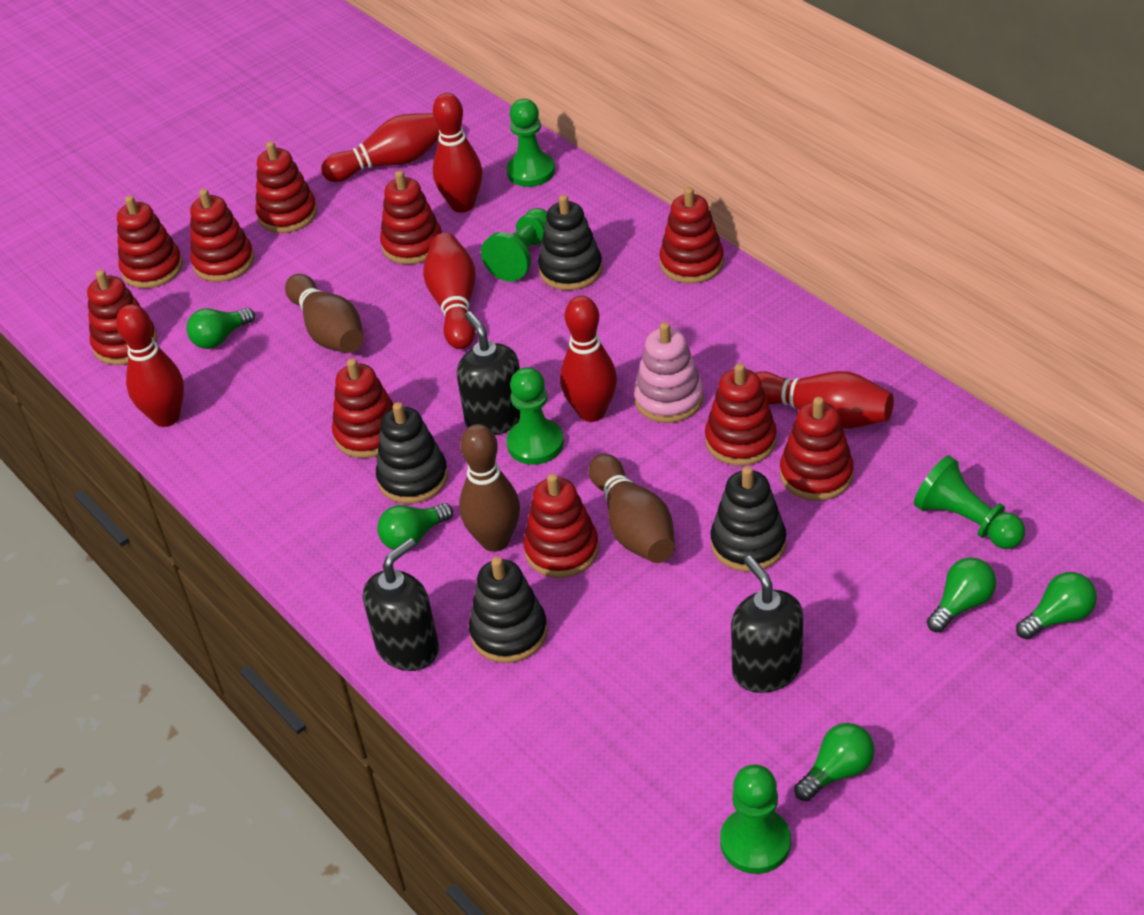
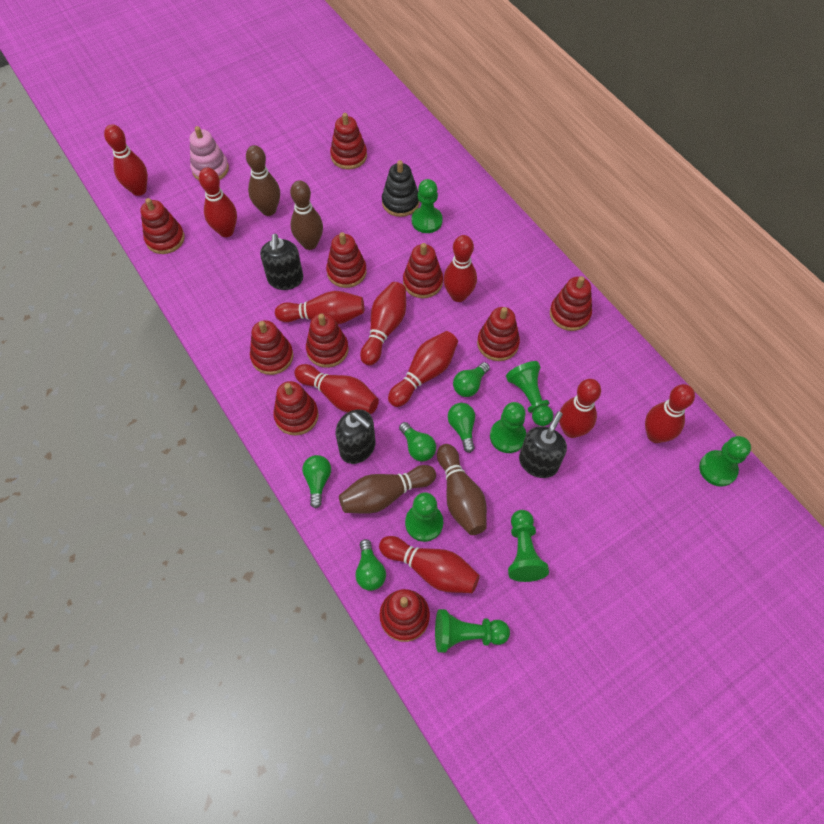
black stacking toy: [376,402,448,504] [469,557,548,663] [538,195,603,291] [710,466,786,572] = 4 -> [382,160,420,217] = 1
brown bowling pin: [285,274,363,353] [459,424,520,552] [588,454,675,563] = 3 -> [246,145,280,216] [290,180,323,250] [339,465,436,514] [437,444,487,535] = 4
green pawn: [481,208,547,282] [506,99,555,187] [507,367,564,465] [720,765,791,874] [914,455,1025,549] = 5 -> [405,492,443,542] [412,179,443,233] [435,609,510,653] [490,402,526,453] [506,361,554,426] [508,510,549,582] [699,436,751,487] = 7
red bowling pin: [116,304,184,427] [321,113,440,182] [423,233,476,349] [433,93,482,212] [560,296,617,422] [756,371,894,429] = 6 -> [104,124,148,196] [199,167,237,237] [275,291,364,324] [294,364,379,414] [360,282,406,365] [379,536,480,593] [388,331,458,407] [443,235,477,302] [559,379,601,438] [645,384,695,443] = 10

